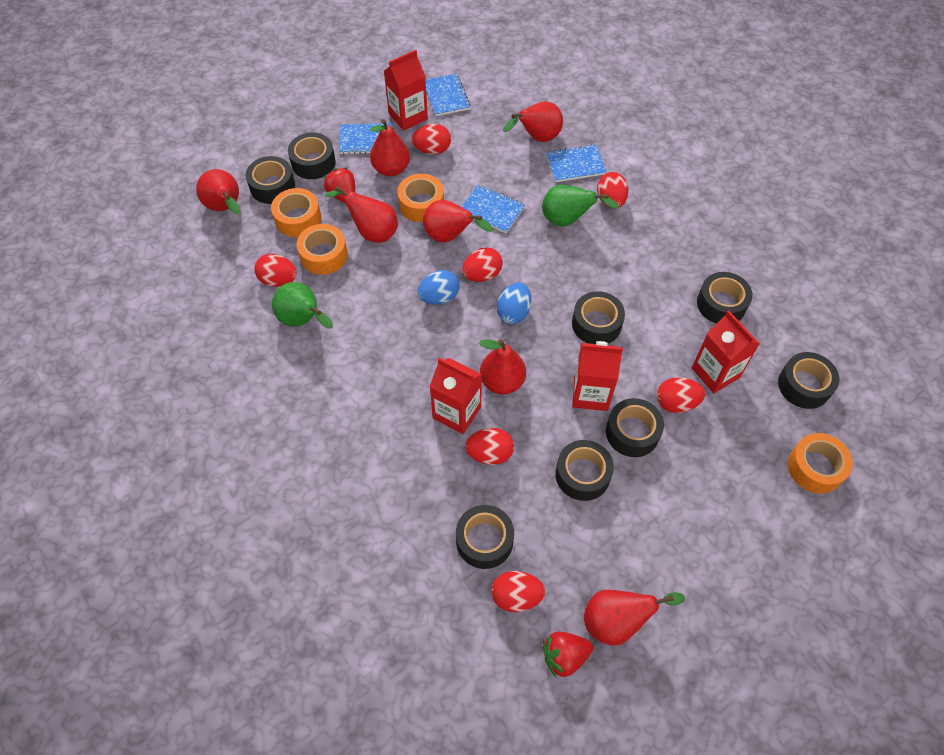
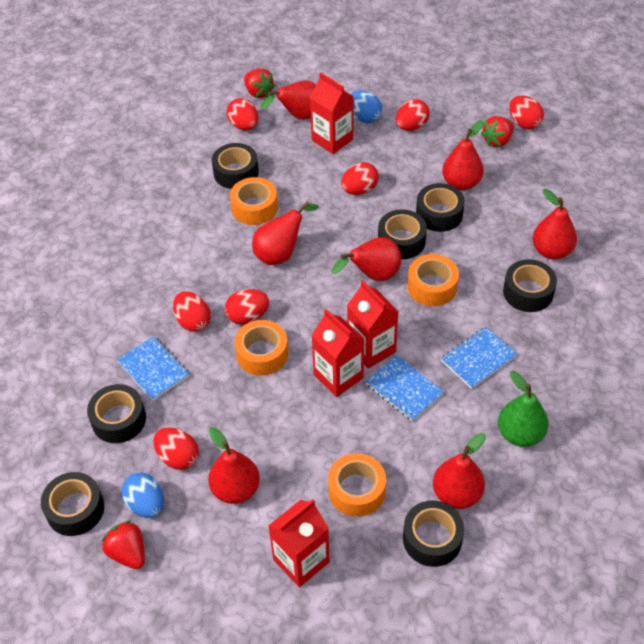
black tape: [246,156,295,204] [288,133,336,179] [456,505,514,569] [555,440,614,501] [572,291,625,344] [606,398,664,457] [697,272,752,324] [778,352,839,409] = 8 -> [41,472,104,536] [87,384,146,443] [212,143,259,189] [378,209,427,259] [403,500,464,567] [416,183,465,232] [503,259,557,312] = 7
blue notebook: [339,123,392,154] [426,74,471,116] [462,185,525,233] [546,144,607,182] = 4 -> [117,336,189,400] [366,355,444,421] [441,327,517,389] = 3
green pear: [272,282,333,329] [542,185,619,227] = 2 -> [498,371,549,447] = 1
red strawberry: [324,167,355,204] [543,632,593,677] = 2 -> [101,520,145,569] [244,68,275,98] [480,116,514,147] = 3

